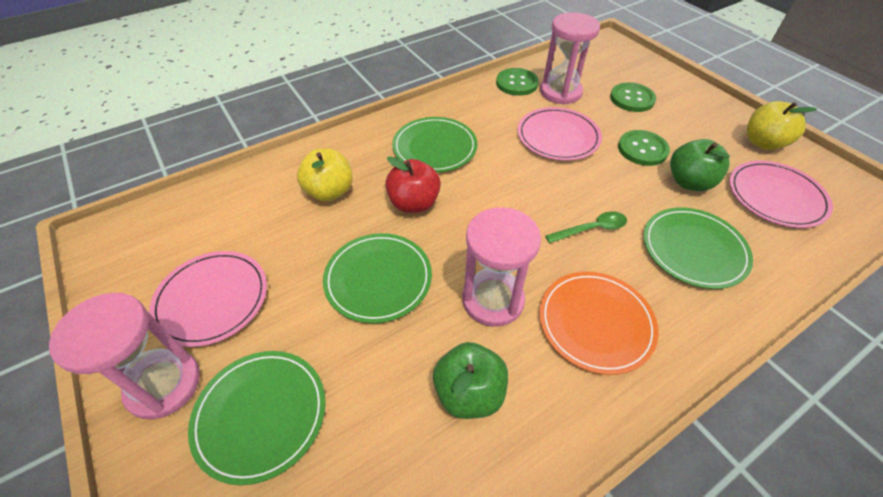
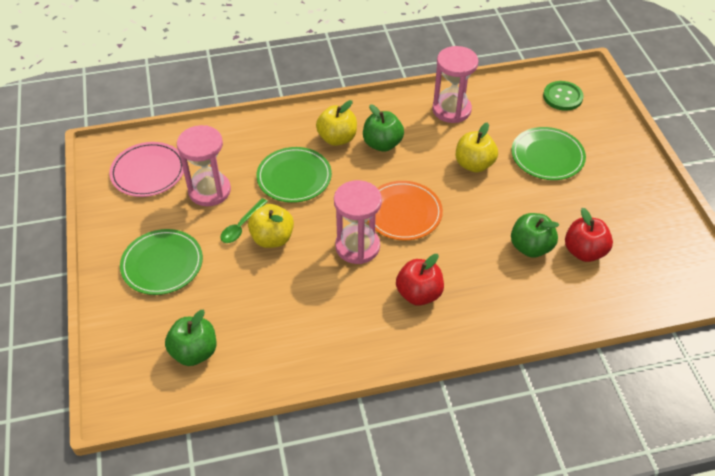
green apple: [433,342,508,419] [670,139,730,191] = 2 -> [165,310,216,366] [363,104,404,152] [511,213,559,258] = 3
green button: [496,68,539,96] [610,82,656,112] [618,130,670,166] = 3 -> [543,81,584,111] = 1
green plate: [188,351,326,485] [323,233,432,323] [392,117,477,173] [643,208,753,289] = 4 -> [120,229,203,295] [256,147,332,203] [512,127,586,180] = 3
pink plate: [149,251,267,347] [518,107,602,161] [729,161,833,228] = 3 -> [109,142,184,197] = 1
red apple: [385,156,441,213] = 1 -> [396,254,444,306] [565,208,613,262] = 2
yellow apple: [297,149,353,201] [747,101,817,150] = 2 -> [248,204,294,248] [316,100,357,146] [456,122,498,172] = 3

